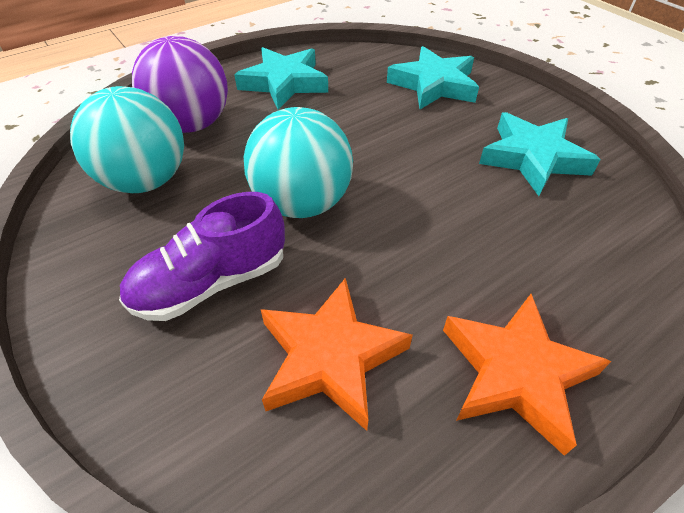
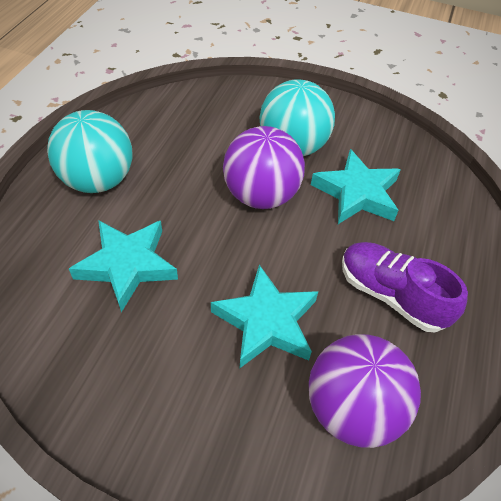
orange star: [260,278,413,431] [443,294,612,456] = 2 -> none = 0
purple ball: [132,36,228,133] = 1 -> [223,126,305,209] [309,334,421,448] = 2

